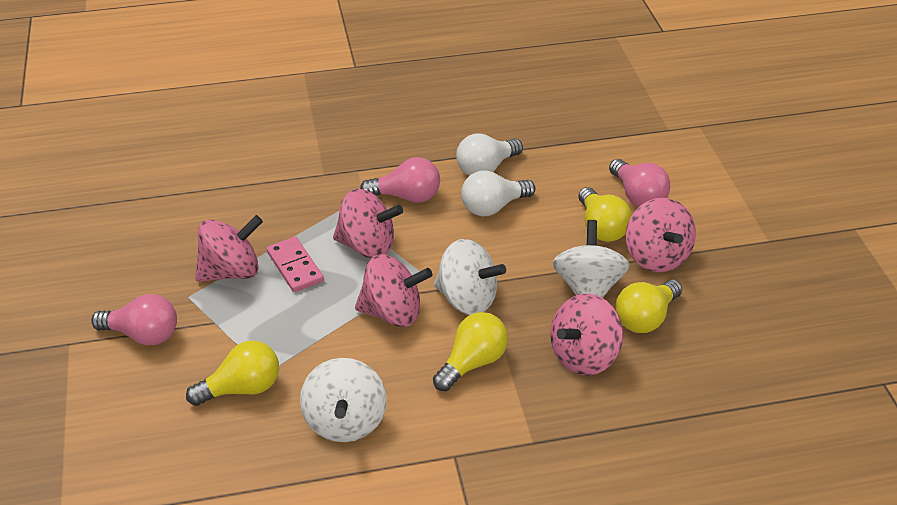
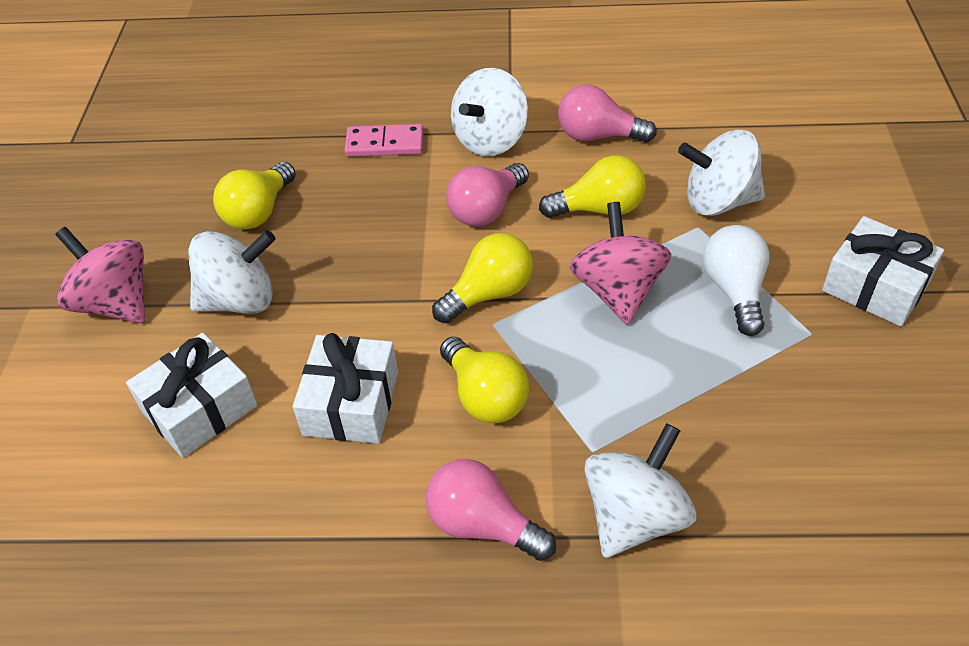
pink spinning top: [195,215,263,282] [333,189,403,258] [355,254,432,327] [550,294,623,376] [626,198,696,272] = 5 -> [55,227,145,323] [570,202,671,325] = 2
white gift: none = 0 -> [126,333,257,458] [293,333,398,444] [822,216,944,326] = 3
white light bulb: [456,133,523,176] [461,170,535,216] = 2 -> [702,225,769,336] = 1
white spinning top: [300,358,387,442] [434,239,506,315] [552,220,630,298] = 3 -> [188,230,275,314] [451,68,528,156] [585,423,696,558] [678,130,765,216] = 4

